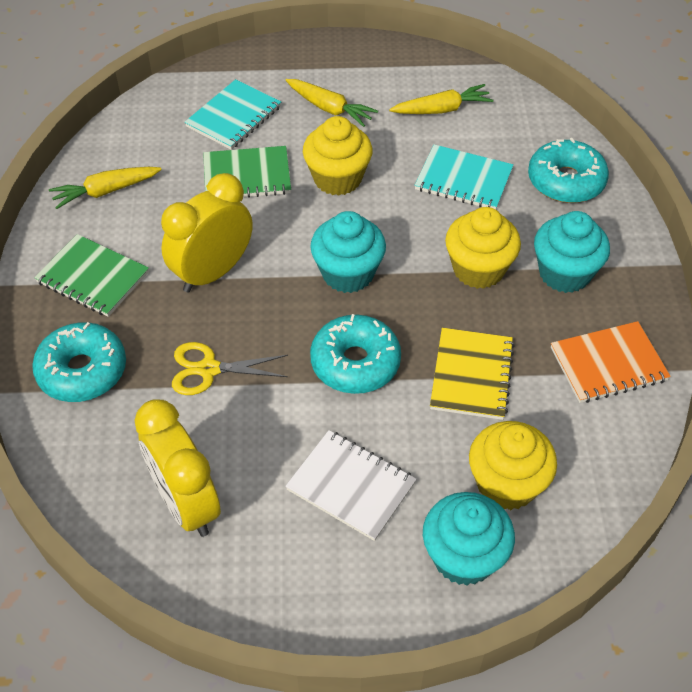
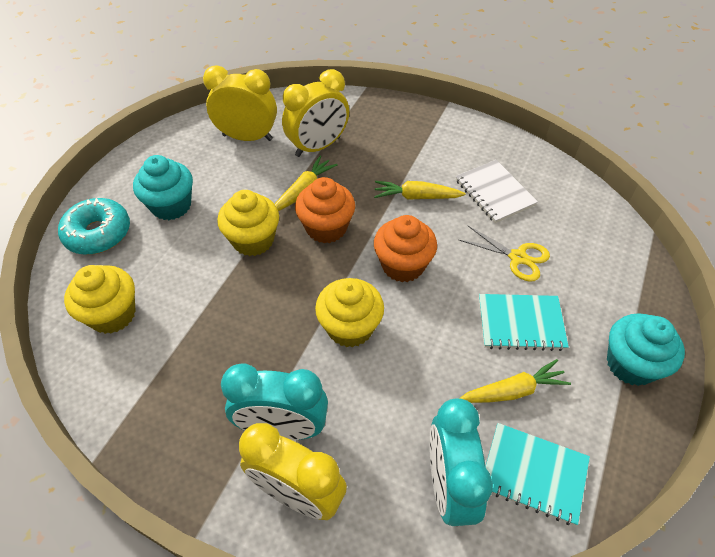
green notebook: [34,234,149,317] [203,146,291,198] = 2 -> none = 0
orange cupcake: none = 0 -> [295,177,355,244] [374,215,437,282] = 2
orange notebook: [551,321,671,403] = 1 -> none = 0
turquoise clock: none = 0 -> [221,364,328,440] [429,398,493,526] = 2
turquoise cupcake: [310,211,386,293] [423,492,515,585] [534,211,610,293] = 3 -> [133,155,193,220] [607,313,685,386] = 2
turquoise donut: [32,322,126,402] [310,314,401,394] [528,138,609,203] = 3 -> [58,198,130,255] = 1
yellow clock: [134,399,221,537] [161,173,253,293] = 2 -> [203,65,277,141] [239,423,347,520] [282,69,349,157] = 3
yellow notebook: [430,328,515,420] = 1 -> none = 0

